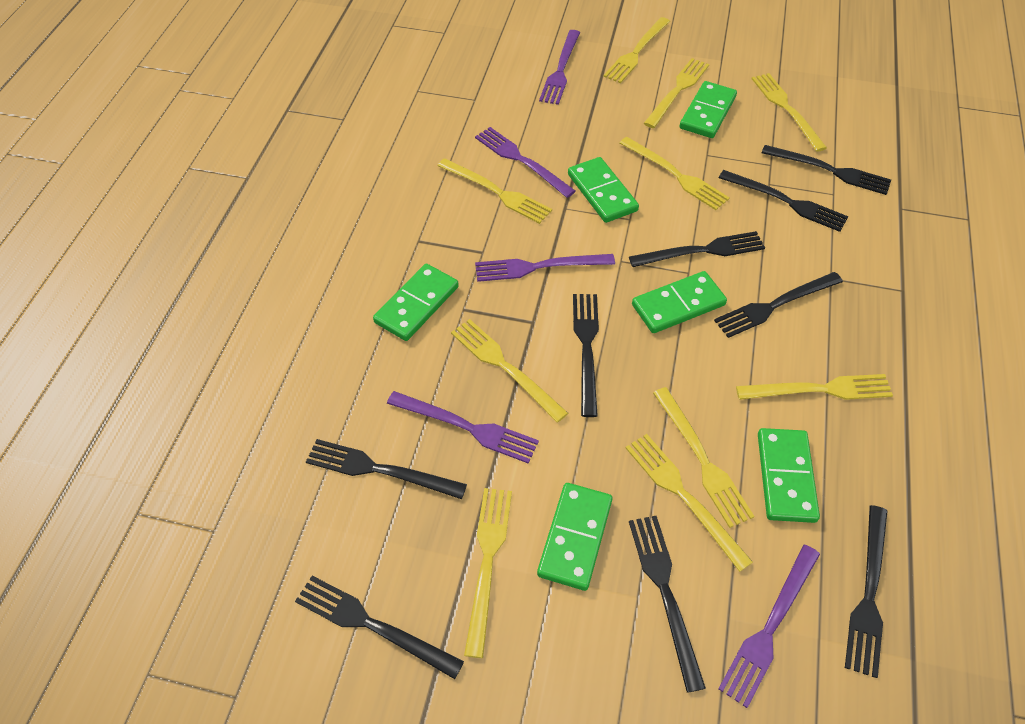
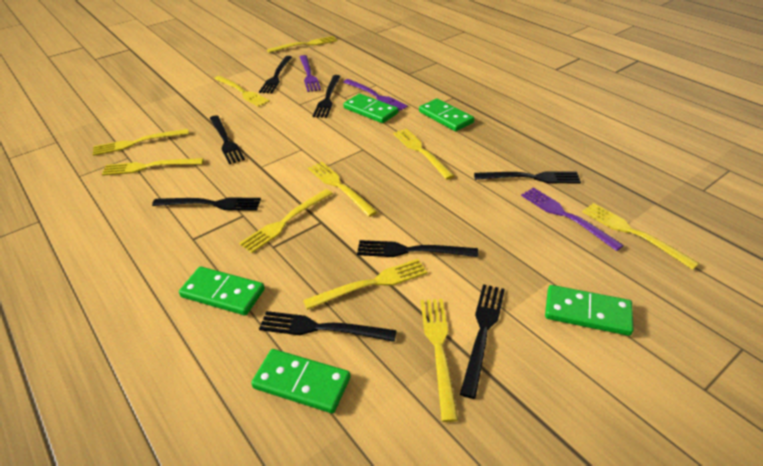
black fork: [295,576,464,679] [306,439,467,499] [573,294,599,417] [629,231,765,267] [629,516,706,693] [714,272,843,338] [719,170,848,232] [762,145,891,195] [845,505,888,678] = 9 -> [152,197,261,211] [210,115,245,164] [259,56,292,94] [259,311,397,342] [313,75,341,118] [357,240,478,257] [460,284,505,399] [474,171,581,183] = 8
green domino: [373,264,459,341] [537,483,612,591] [568,157,639,223] [632,271,727,333] [680,81,737,138] [758,428,820,523] = 6 -> [179,266,265,315] [251,349,351,413] [343,94,398,123] [419,98,474,131] [545,285,633,336] = 5
purple fork: [387,391,539,464] [475,127,575,198] [475,254,615,282] [539,30,580,105] [718,545,820,708] = 5 -> [300,55,321,92] [343,79,408,112] [521,187,624,251] = 3

